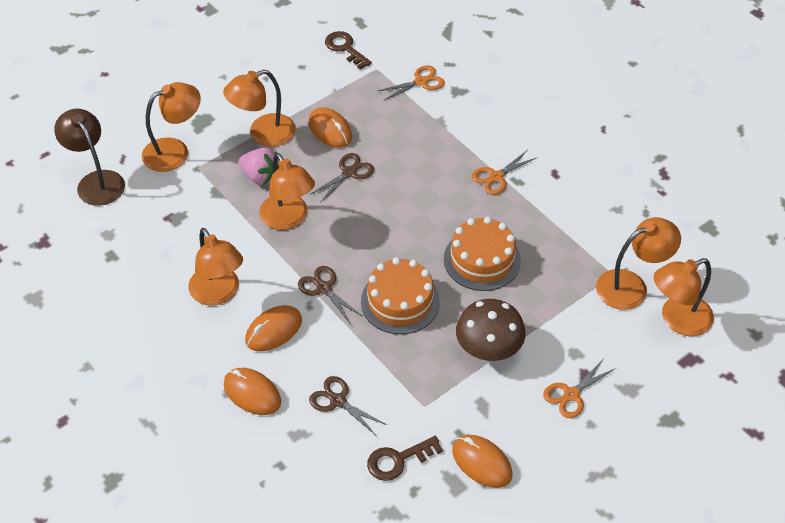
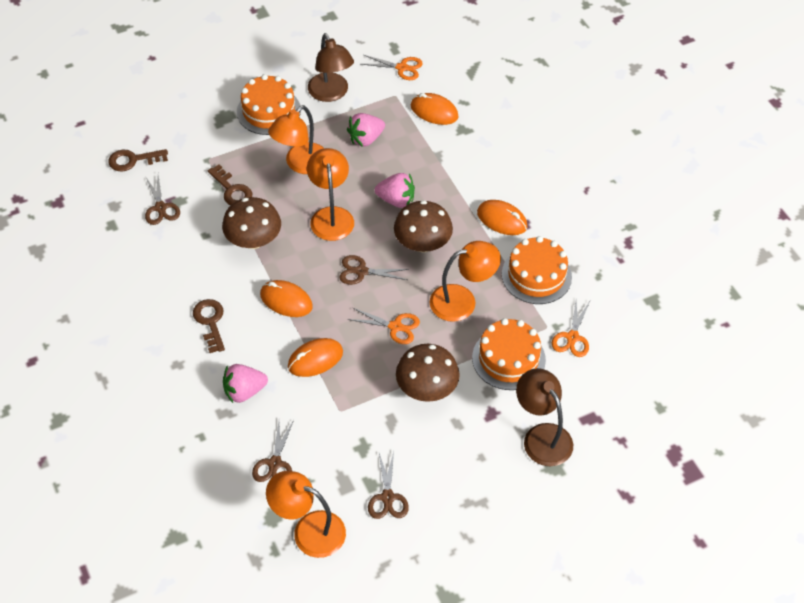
brown key: [325,31,372,69] [367,436,443,481] = 2 -> [108,149,168,172] [193,299,225,353] [208,164,252,205] = 3
brown lamp: [54,109,125,206] = 1 -> [308,33,354,102] [516,368,573,466] = 2
brown mushroom: [456,299,526,361] = 1 -> [222,197,281,249] [394,200,453,252] [396,344,460,402] = 3
brown scissors: [298,266,362,323] [309,376,387,435] [311,153,374,203] = 3 -> [145,175,180,225] [252,420,294,482] [339,255,409,285] [368,452,409,519] = 4
orange cake: [361,257,440,334] [444,217,521,291] = 2 -> [237,74,301,135] [472,318,546,390] [502,236,572,304] = 3
orange lamp: [142,82,201,172] [188,228,243,305] [223,70,296,146] [259,153,315,230] [596,217,681,310] [653,258,714,336] = 6 -> [266,471,346,558] [268,105,324,174] [307,148,354,241] [430,241,501,322] = 4
pink strawberry: [239,148,279,185] = 1 -> [223,364,268,403] [347,113,385,147] [374,173,415,208] = 3

